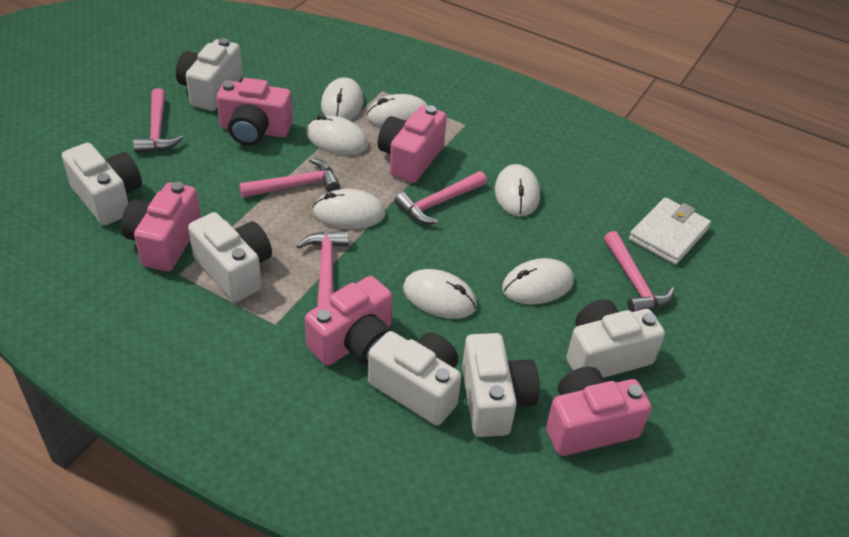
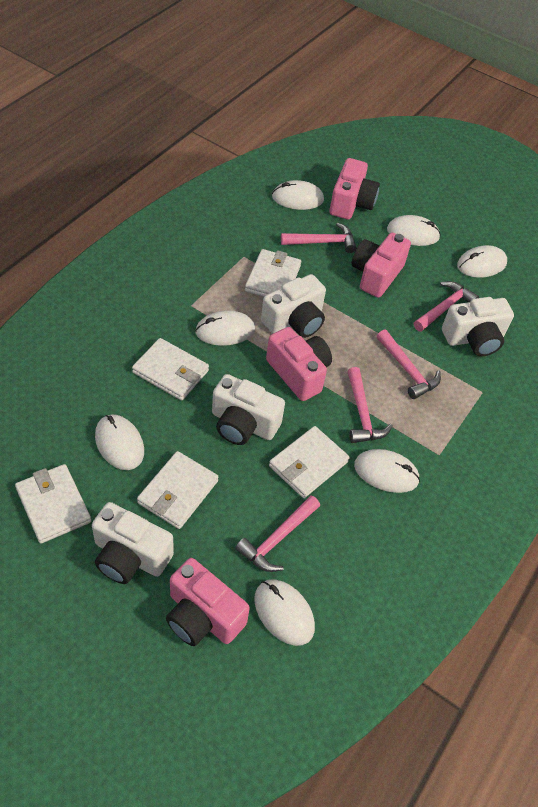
pink camera: [121,182,201,272] [216,78,293,146] [305,276,393,366] [378,105,447,183] [546,366,651,456] = 5 -> [166,558,250,646] [266,327,332,401] [330,158,380,219] [352,233,411,298] = 4
white camera: [62,143,142,225] [176,38,243,111] [188,212,272,302] [368,331,461,425] [462,333,539,437] [566,300,665,378] = 6 -> [92,502,174,584] [212,374,285,445] [261,274,326,338] [442,297,514,356] = 4
white wallet: [629,197,711,265] = 1 -> [15,464,91,543] [132,338,209,400] [137,451,218,529] [245,249,301,297] [269,426,350,498] = 5

